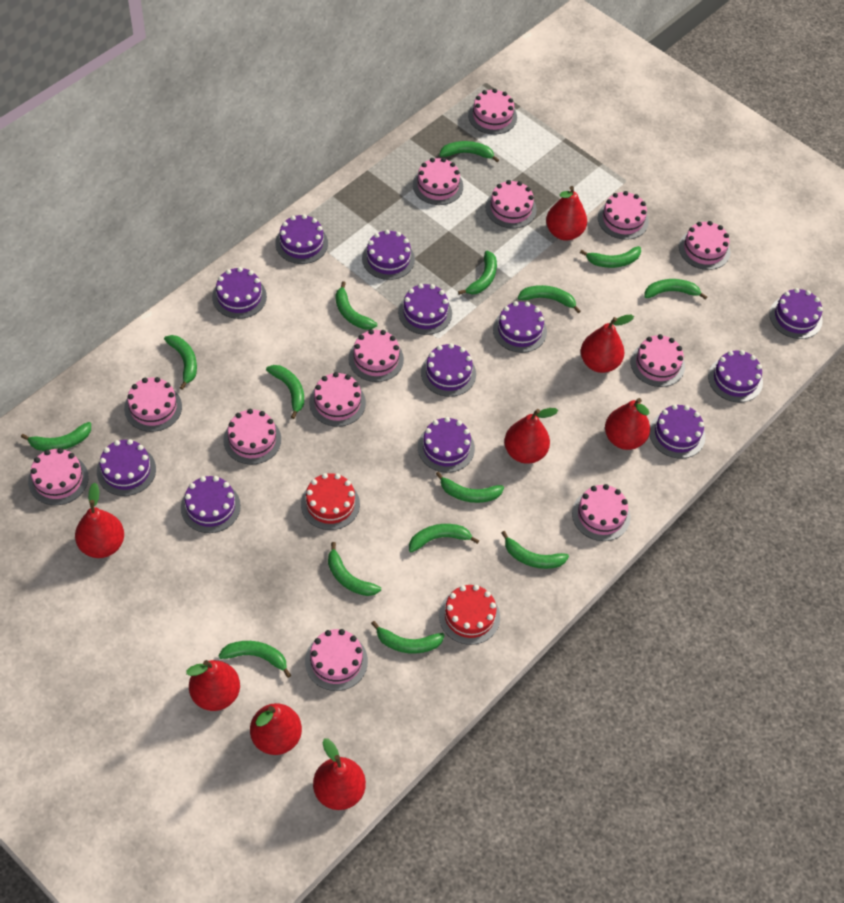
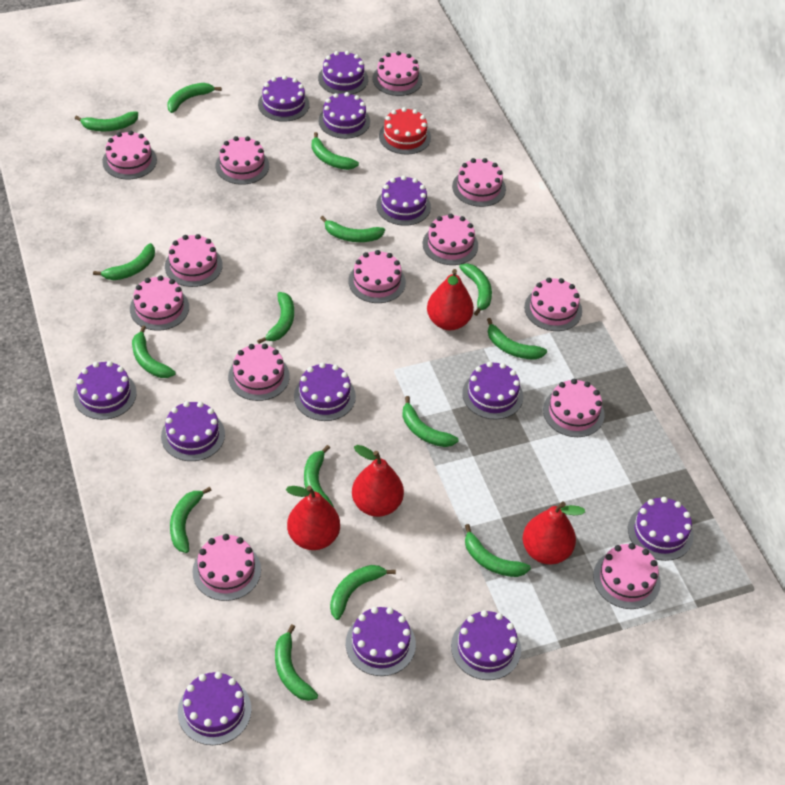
red cake: [301,473,360,530] [439,585,500,645] = 2 -> [379,107,431,155] = 1
red pear: [75,483,124,558] [186,660,240,711] [250,703,302,755] [313,738,366,810] [504,408,558,464] [546,186,587,240] [581,315,634,373] [605,398,650,450] = 8 -> [286,485,340,550] [352,445,404,517] [427,269,474,330] [523,502,585,564] = 4

